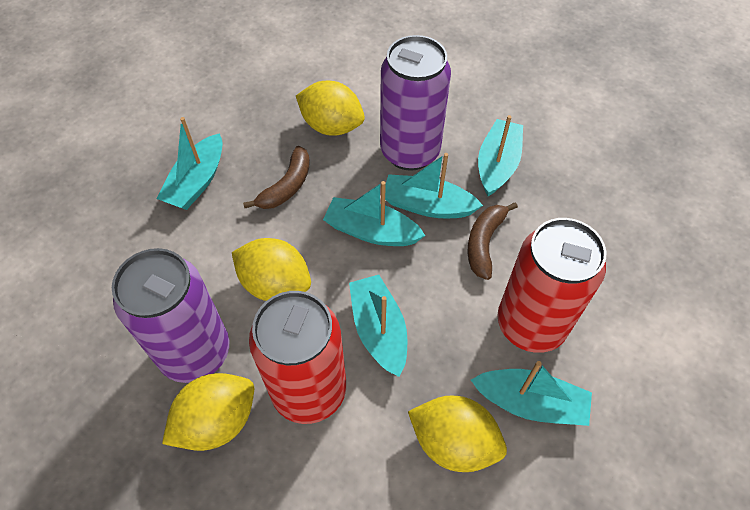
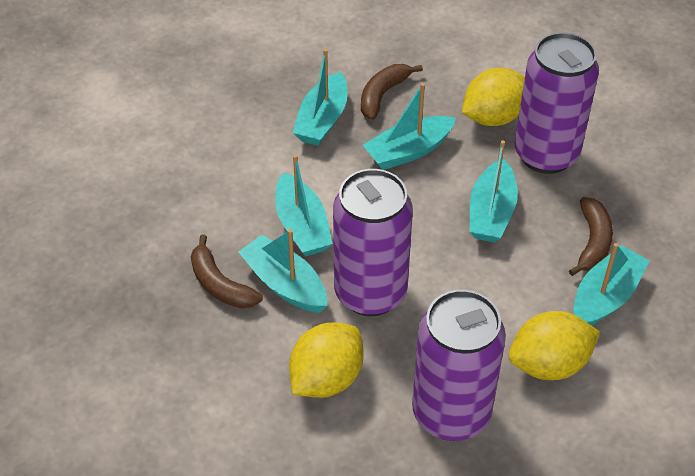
brown banana: [243,146,310,209] [468,202,518,280] = 2 -> [191,234,262,308] [361,64,423,120] [569,197,613,276] = 3
purple can: [112,248,229,383] [380,35,451,171] = 2 -> [333,169,413,316] [412,290,506,441] [515,32,599,174] = 3
red can: [249,291,346,424] [497,218,606,353] = 2 -> none = 0
yellow lemon: [162,373,254,451] [232,238,311,301] [296,81,365,136] [408,396,507,472] = 4 -> [289,323,364,398] [462,68,525,126] [509,311,600,380] = 3

